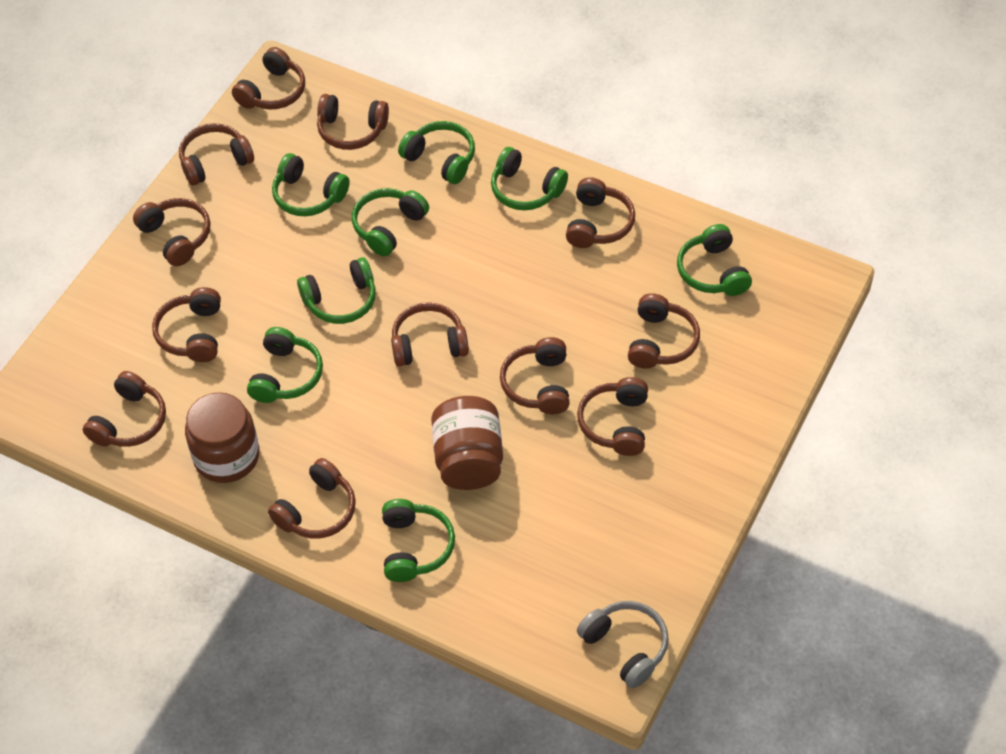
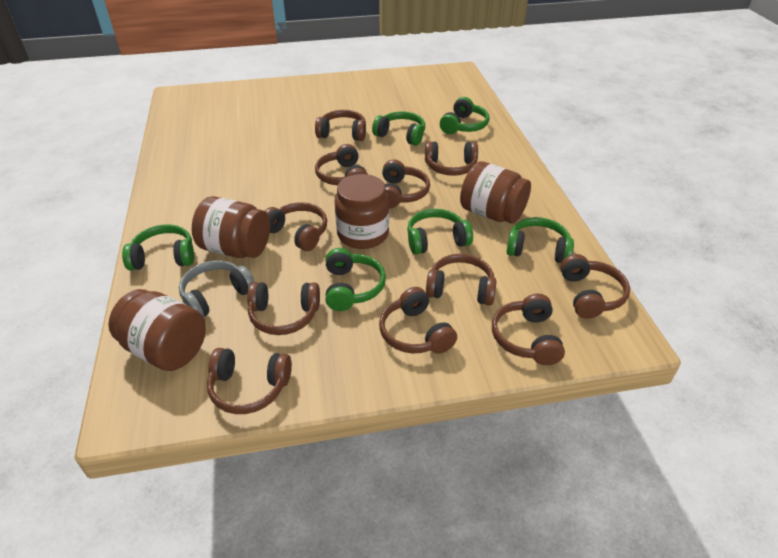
brown headphones: [83,371,166,447] [133,198,210,266] [152,287,221,362] [179,123,254,185] [232,47,305,110] [268,458,356,539] [317,94,389,150] [391,302,469,366] [500,337,570,414] [566,177,635,248] [577,377,648,456] [628,293,700,369] = 12 -> [207,348,292,414] [247,282,320,335] [265,202,327,251] [315,110,366,141] [315,144,367,185] [379,287,457,354] [382,159,430,208] [425,141,478,176] [426,254,496,305] [492,294,565,365] [560,254,630,319] = 11
brown jar: [185,392,260,483] [431,396,503,490] = 2 -> [108,289,206,371] [192,196,270,258] [334,174,389,249] [460,161,531,224] = 4
green headphones: [247,327,323,403] [272,153,350,216] [297,257,376,324] [352,188,429,256] [382,499,455,582] [398,121,475,184] [491,147,568,210] [677,224,752,296] = 8 -> [122,224,194,271] [326,248,386,311] [372,111,425,146] [407,209,473,254] [440,97,489,134] [506,217,574,263] = 6

